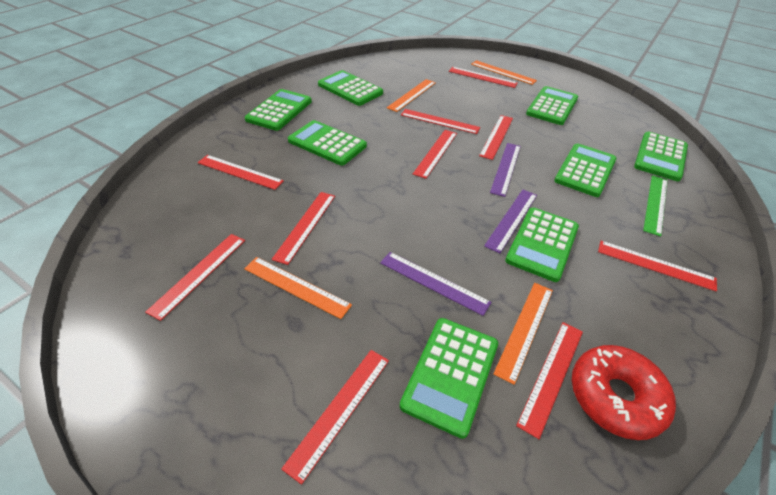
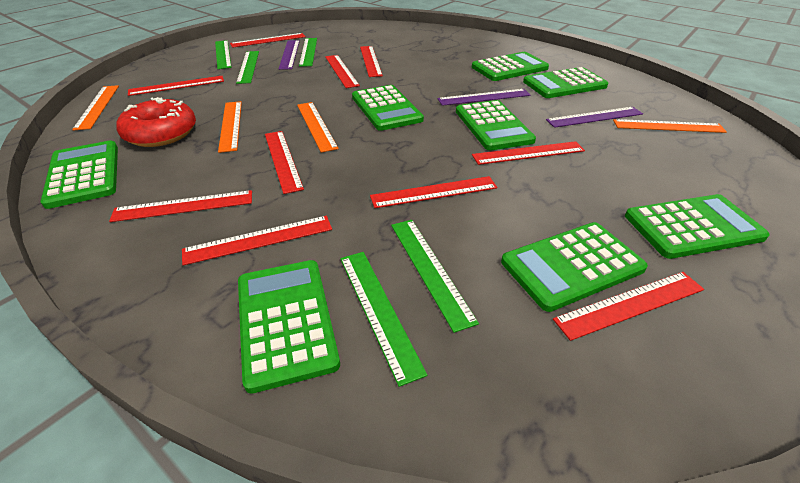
green ruler: [643,175,668,236] = 1 -> [215,40,232,69] [236,51,259,84] [299,38,317,67] [340,252,428,387] [391,220,479,333] = 5

